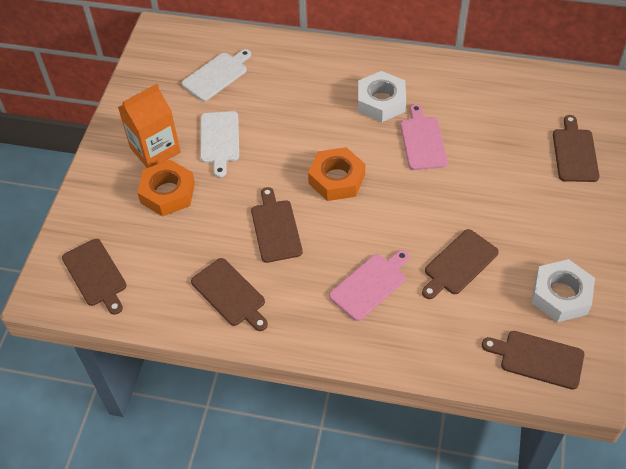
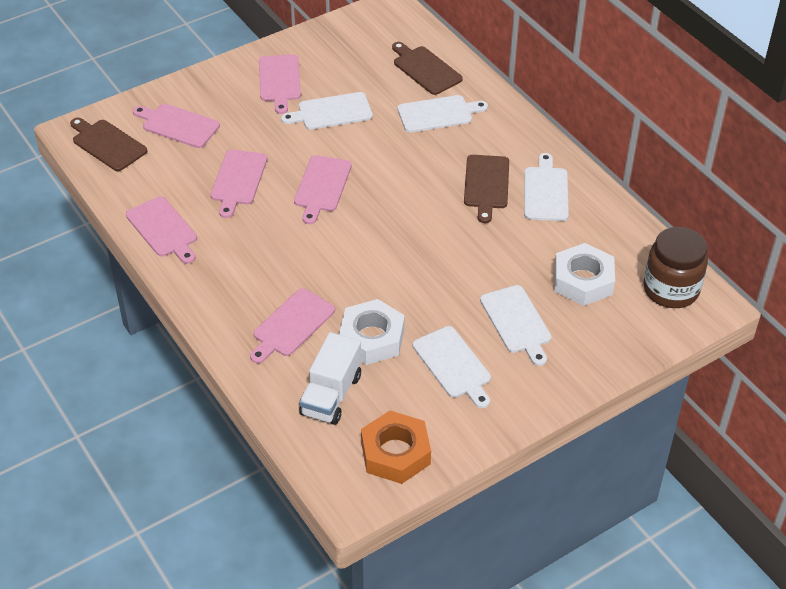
brown cutting board: [62,239,127,315] [191,258,268,331] [251,187,303,263] [422,229,499,299] [482,331,584,390] [553,115,600,182] = 6 -> [70,118,147,171] [392,42,463,95] [464,155,509,223] = 3
brown jar: none = 0 -> [644,227,708,308] = 1
orange carton: [118,84,181,168] = 1 -> none = 0
orange nut: [137,160,195,216] [308,147,365,201] = 2 -> [361,410,431,484] = 1
pink cutting board: [329,250,409,321] [400,104,448,170] = 2 -> [126,196,197,264] [133,104,220,148] [210,150,267,218] [250,288,335,363] [259,55,301,114] [294,155,352,224] = 6
white cutting board: [182,49,251,101] [200,111,239,177] = 2 -> [281,92,373,130] [397,95,488,133] [413,326,491,408] [480,285,552,366] [524,153,569,221] = 5
white truck: none = 0 -> [299,332,361,425] = 1

